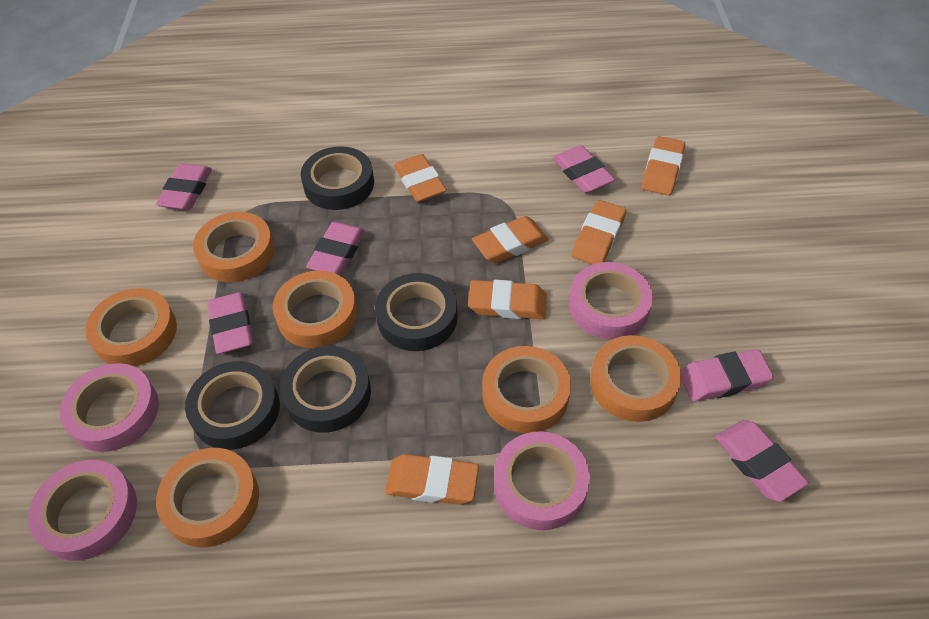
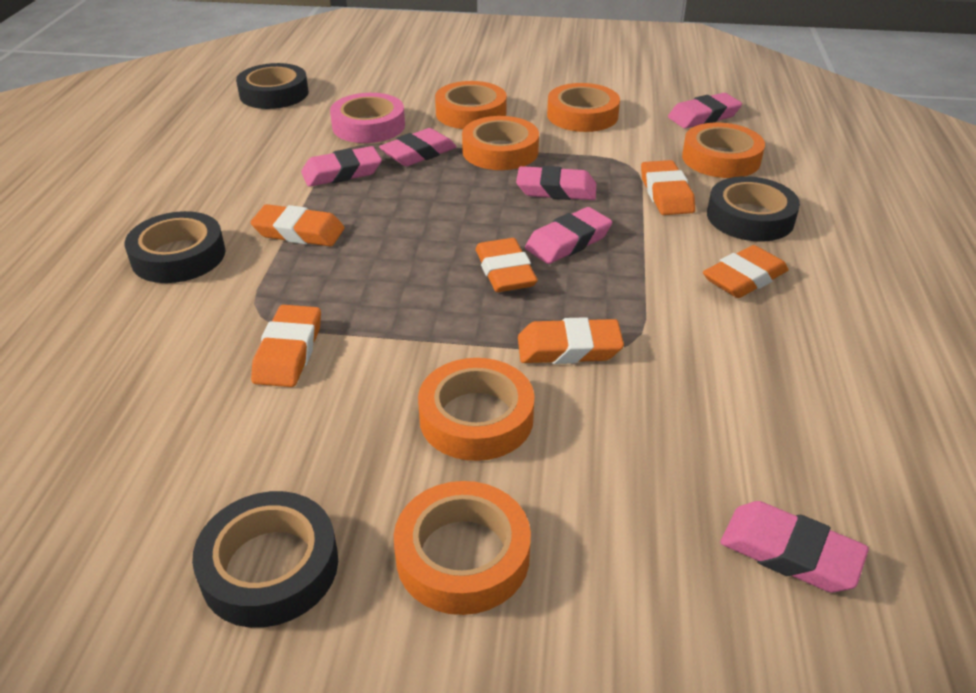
pink tape: [28,460,137,561] [60,363,159,452] [494,431,590,530] [569,262,653,339] = 4 -> [330,93,405,143] = 1

